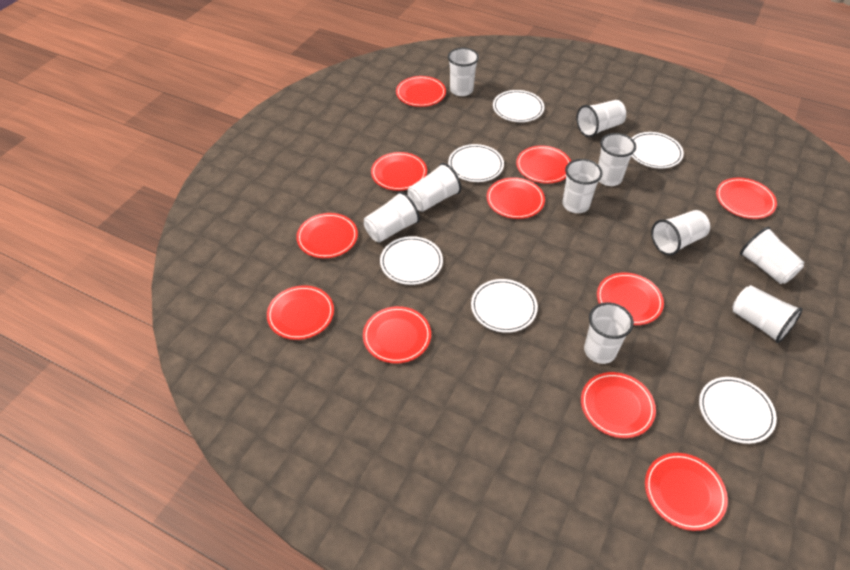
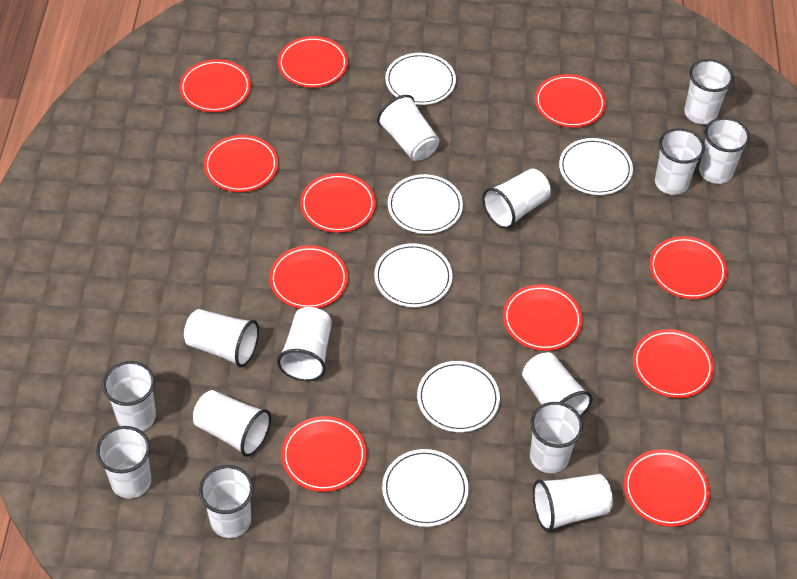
white cup: [364,191,420,243] [407,163,461,212] [448,48,479,96] [563,159,603,213] [576,100,626,137] [584,302,634,364] [598,133,636,186] [651,210,710,256] [732,285,803,343] [740,227,804,284] = 10 -> [96,426,151,499] [102,361,156,431] [184,309,259,367] [193,390,271,457] [199,465,254,538] [277,307,332,381] [377,95,439,161] [482,169,551,229] [522,352,593,417] [530,402,583,473] [533,474,613,532] [655,128,705,195] [684,59,733,124] [699,117,750,184] = 14

